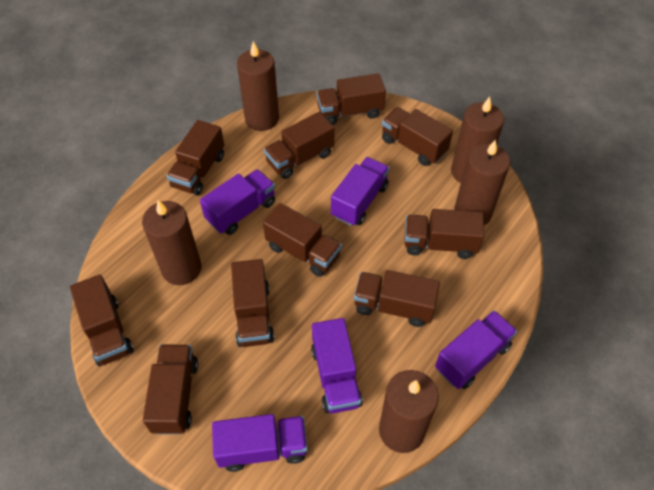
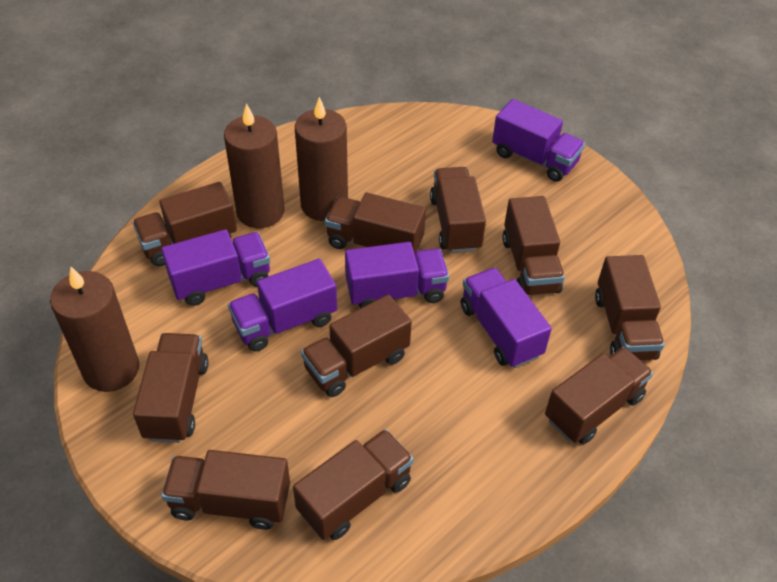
brown candle: [142,200,202,285] [237,41,279,131] [379,370,439,453] [451,97,504,183] [454,140,510,225] = 5 -> [50,267,139,392] [224,103,284,228] [295,97,348,221] = 3

